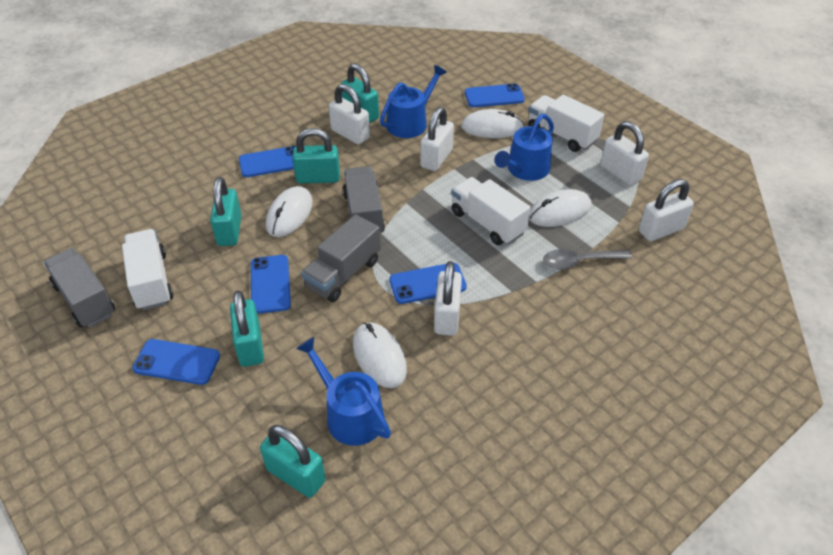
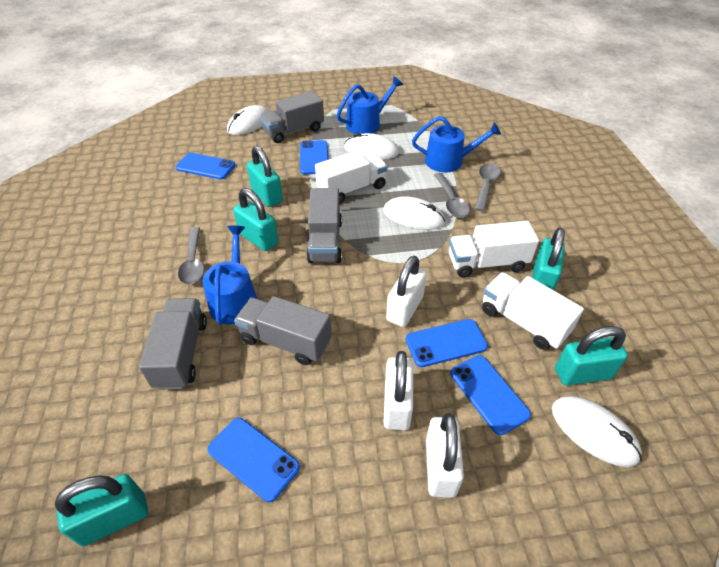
grey spoon: [543,249,632,270] = 1 -> [178,227,204,285] [434,173,470,218] [475,163,501,212] = 3
grey truck: [44,248,115,327] [301,214,381,302] [343,166,385,232] = 3 -> [139,298,207,390] [234,296,332,365] [260,91,324,143] [307,188,342,263] = 4
white padlock: [329,84,370,145] [420,107,454,171] [434,261,462,336] [600,121,649,186] [639,179,694,241] = 5 -> [383,351,413,430] [386,256,427,327] [426,413,464,498] = 3

